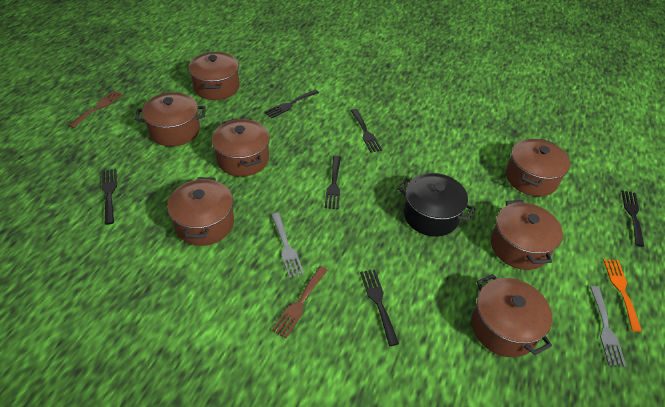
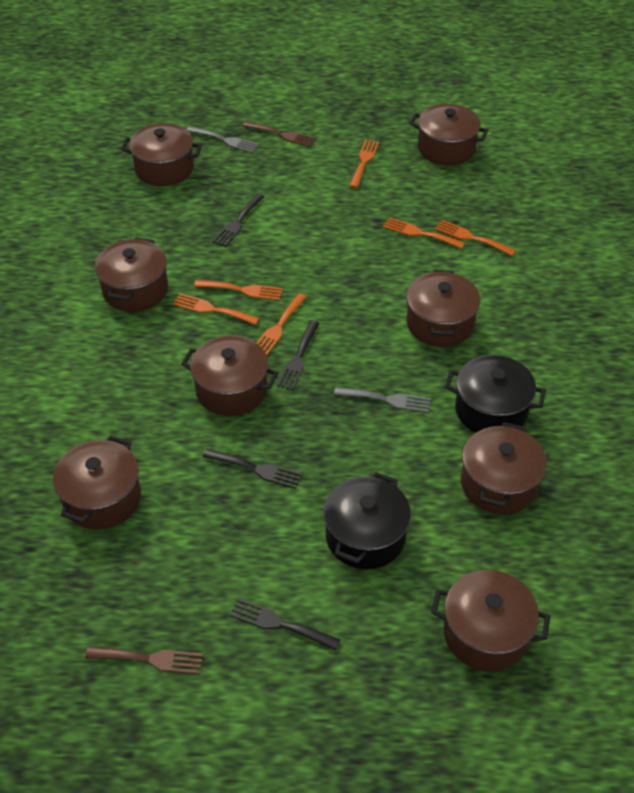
black fork: [102,169,117,225] [265,89,319,118] [325,156,341,209] [350,109,382,153] [360,269,399,346] [621,190,644,247] = 6 -> [203,449,302,489] [212,194,264,247] [230,598,341,650] [277,321,320,390] = 4
black pot: [398,173,475,237] = 1 -> [323,472,411,570] [445,355,546,433] = 2
brown pot: [135,92,206,146] [167,177,234,246] [188,52,239,100] [212,118,270,177] [471,274,552,357] [491,200,563,270] [506,138,570,196] = 7 -> [53,436,141,530] [95,237,168,312] [121,123,202,186] [181,335,278,416] [406,270,480,347] [409,104,488,165] [431,570,550,671] [461,422,547,514] = 8
orange fork: [603,259,642,332] = 1 -> [173,293,259,325] [194,280,283,300] [257,293,307,356] [349,139,379,188] [383,217,465,249] [435,220,516,256] = 6

